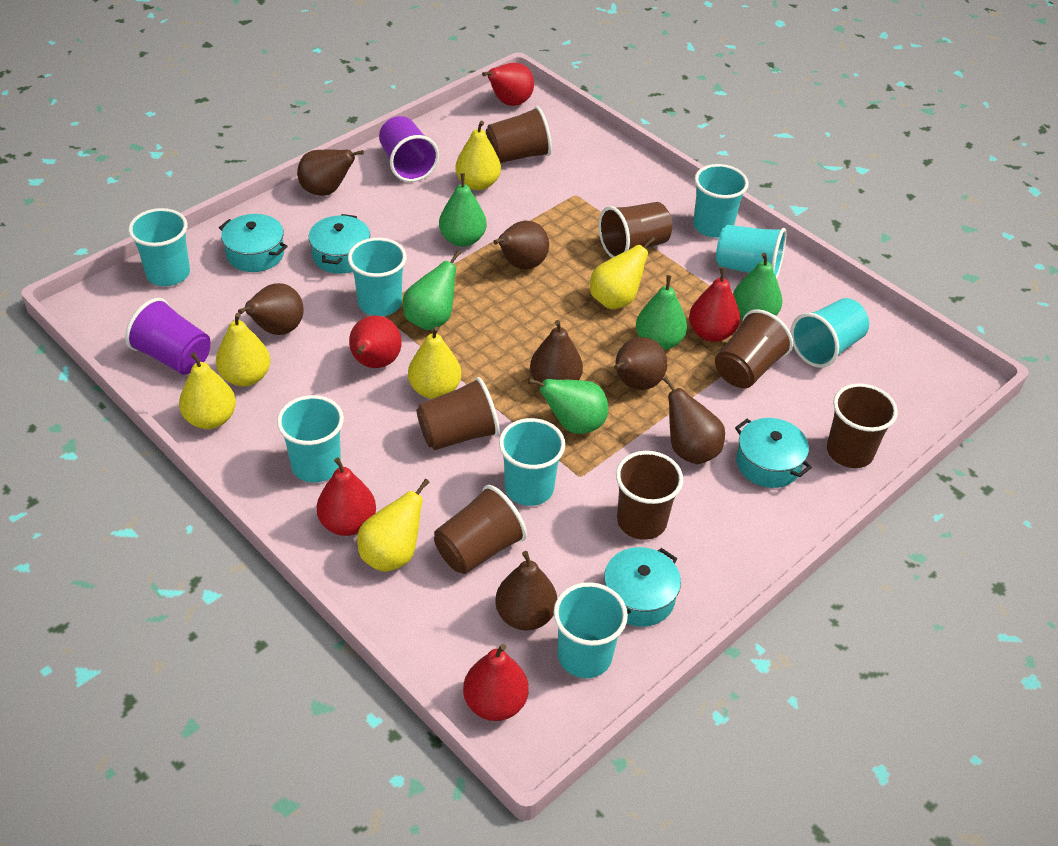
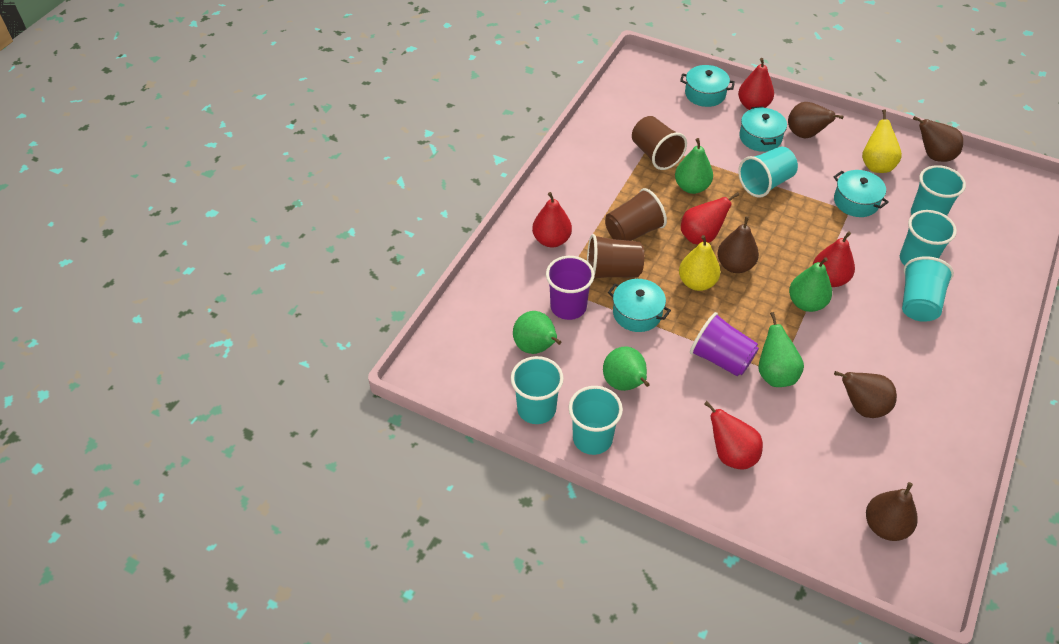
brown cup: [416,377,500,450] [434,485,527,574] [486,106,552,163] [598,202,672,258] [616,451,683,540] [715,309,793,388] [827,384,898,468] = 7 -> [587,234,644,278] [605,188,667,241] [632,116,687,170] = 3
brown pear: [238,283,304,335] [297,149,364,196] [493,221,549,269] [495,551,557,631] [530,320,583,386] [614,337,667,390] [662,376,725,464] = 7 -> [717,216,759,273] [788,102,844,139] [834,371,897,418] [866,482,918,541] [913,116,963,162] = 5
turquoise cup: [128,208,190,286] [277,395,344,482] [348,238,407,316] [499,418,565,506] [554,582,628,678] [693,164,749,238] [716,225,786,279] [791,298,869,368] = 8 -> [511,356,564,424] [569,386,623,455] [738,147,798,198] [900,210,957,266] [902,256,954,322] [911,165,966,216] = 6
yellow pear: [179,352,236,429] [216,313,271,387] [357,479,430,572] [408,326,461,399] [455,121,501,190] [590,237,656,309] = 6 -> [679,235,720,291] [862,109,902,173] = 2

